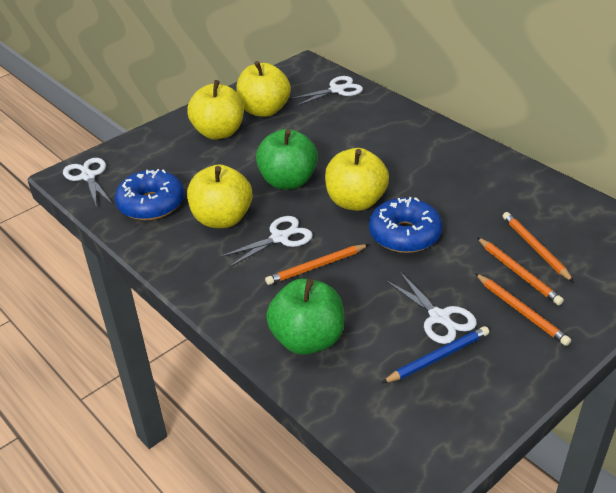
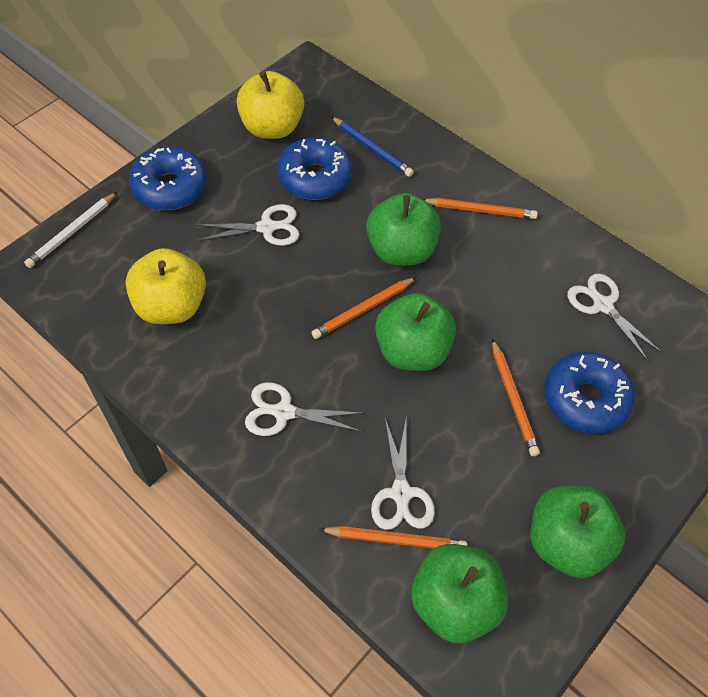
blue donut: [115,169,184,220] [369,197,442,253] = 2 -> [129,147,207,210] [277,137,352,200] [544,351,635,434] = 3
green apple: [256,129,318,189] [266,279,344,355] = 2 -> [366,193,441,266] [375,293,456,371] [411,544,508,643] [530,486,625,578] = 4
white pencil: none = 0 -> [24,192,117,268] = 1
yellow apple: [187,80,244,140] [187,165,252,228] [236,61,291,117] [325,148,389,211] = 4 -> [125,248,206,324] [237,71,304,139] = 2

